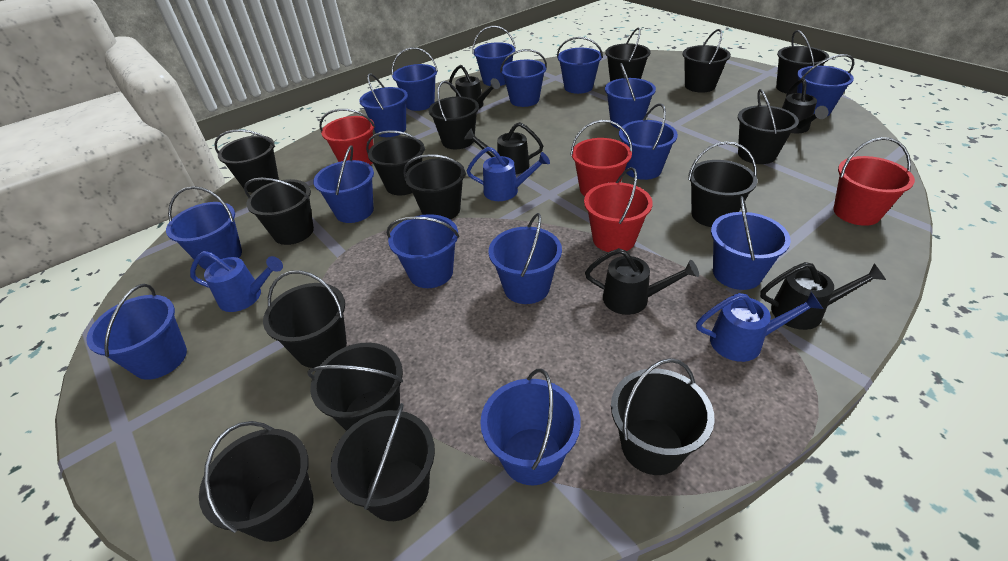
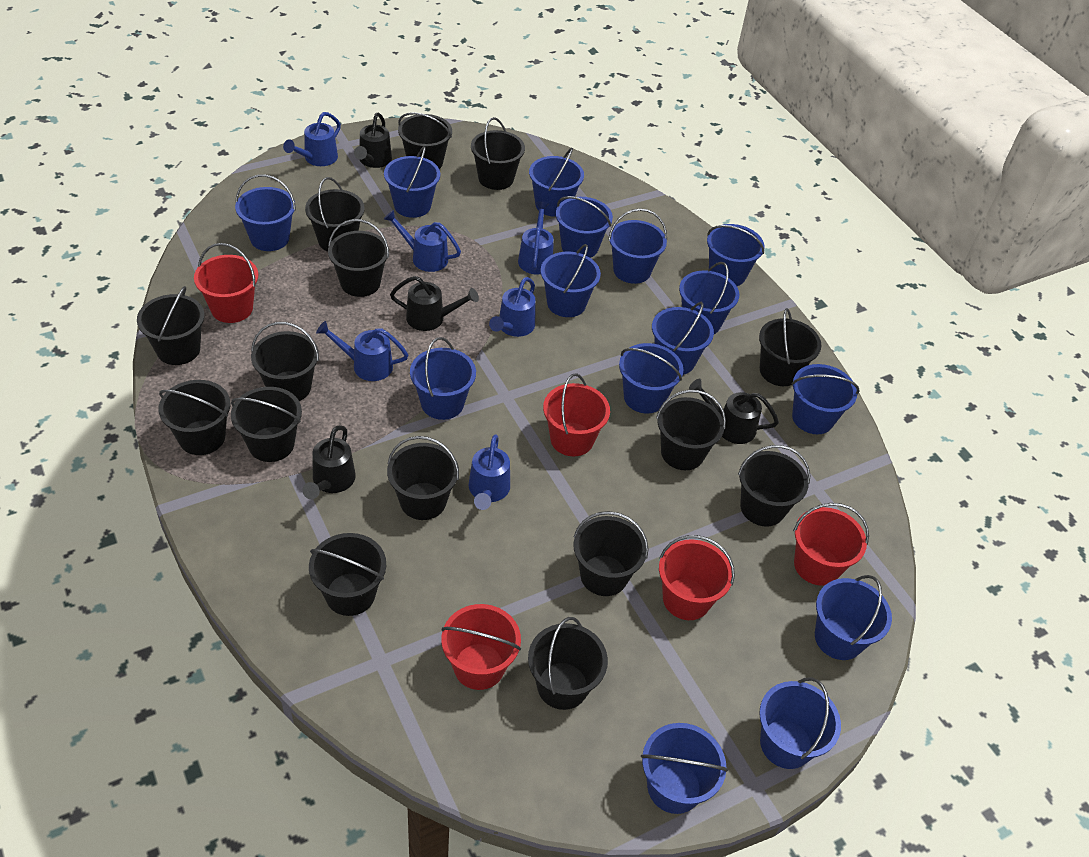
black watering can: [449,65,500,109] [464,122,543,174] [585,248,699,315] [760,262,886,330] [782,79,828,133] = 5 -> [302,425,356,499] [354,113,392,168] [390,276,479,331] [689,379,779,444] = 4
blue watering can: [190,251,283,312] [467,147,550,201] [696,292,823,362] = 3 -> [283,112,341,166] [316,321,408,381] [384,210,461,272] [469,434,510,510] [489,277,536,337] [518,201,554,274] = 6
red bucket: [320,109,375,165] [570,120,632,196] [584,167,653,252] [833,137,915,226] = 4 -> [194,243,258,323] [441,604,521,690] [543,373,610,456] [659,535,735,620] [793,503,869,586] = 5

